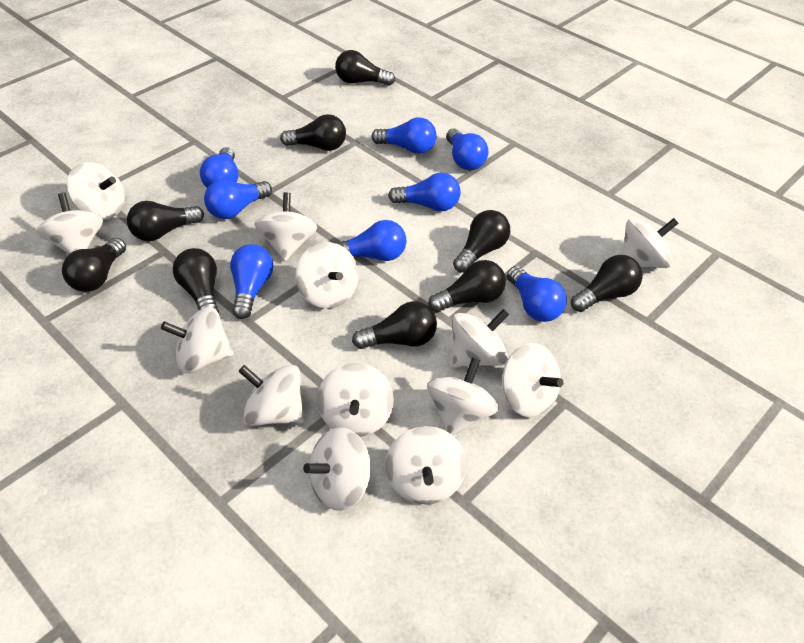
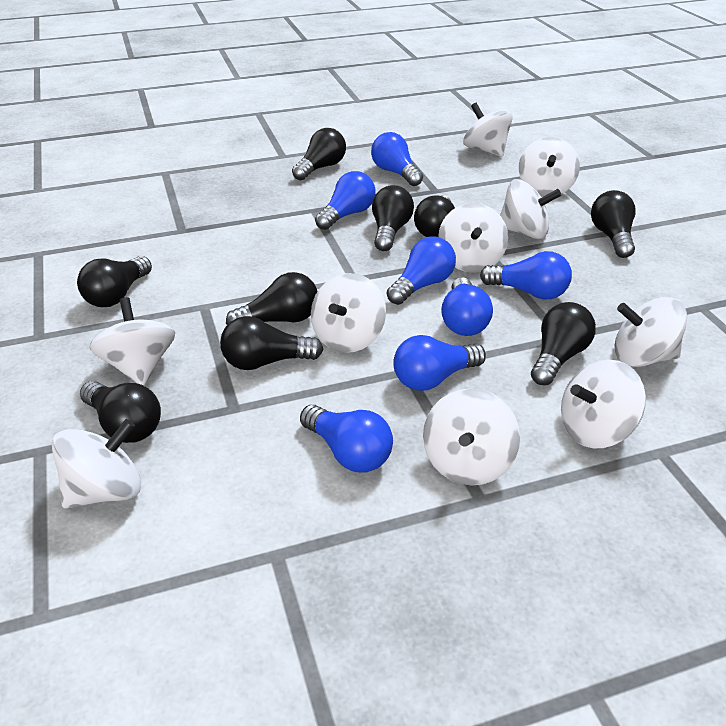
blue light bulb: [200,147,238,188] [204,180,272,219] [230,244,273,319] [336,220,407,261] [371,118,437,154] [388,173,460,212] [446,129,488,170] [507,266,567,322] = 8 -> [300,405,393,473] [315,171,376,230] [371,132,423,186] [387,237,456,305] [393,335,486,391] [441,277,493,336] [480,251,572,299] = 7
white spinning top: [37,193,103,254] [67,162,125,219] [161,307,234,373] [239,365,304,426] [254,192,317,261] [296,242,359,309] [303,427,372,511] [317,363,394,437] [385,426,467,505] [427,357,499,435] [452,309,509,368] [502,343,564,417] [622,218,679,268] = 13 -> [52,419,141,509] [90,297,175,386] [311,273,386,353] [423,388,520,486] [438,203,508,273] [463,103,513,157] [500,179,561,239] [519,137,580,196] [561,360,646,448] [614,297,687,367] = 10

